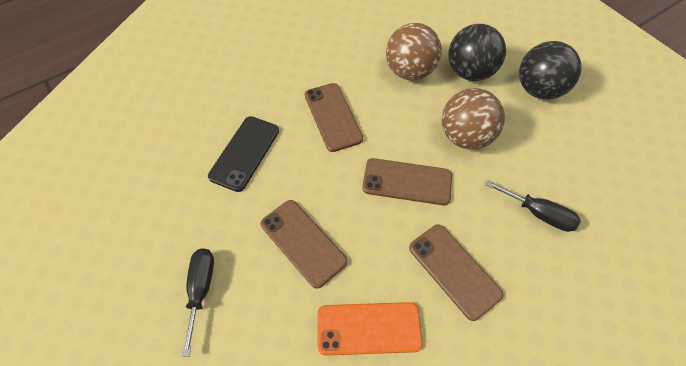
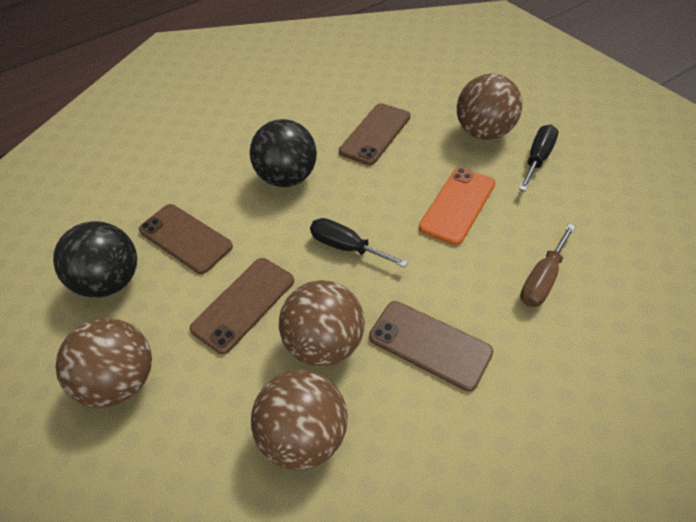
black phone: [208,116,279,192] = 1 -> none = 0
brown ball: [386,23,442,80] [442,88,505,150] = 2 -> [56,318,152,408] [251,370,348,470] [279,280,365,367] [457,74,522,140] = 4
brown screwdriver: none = 0 -> [520,224,576,307] = 1

